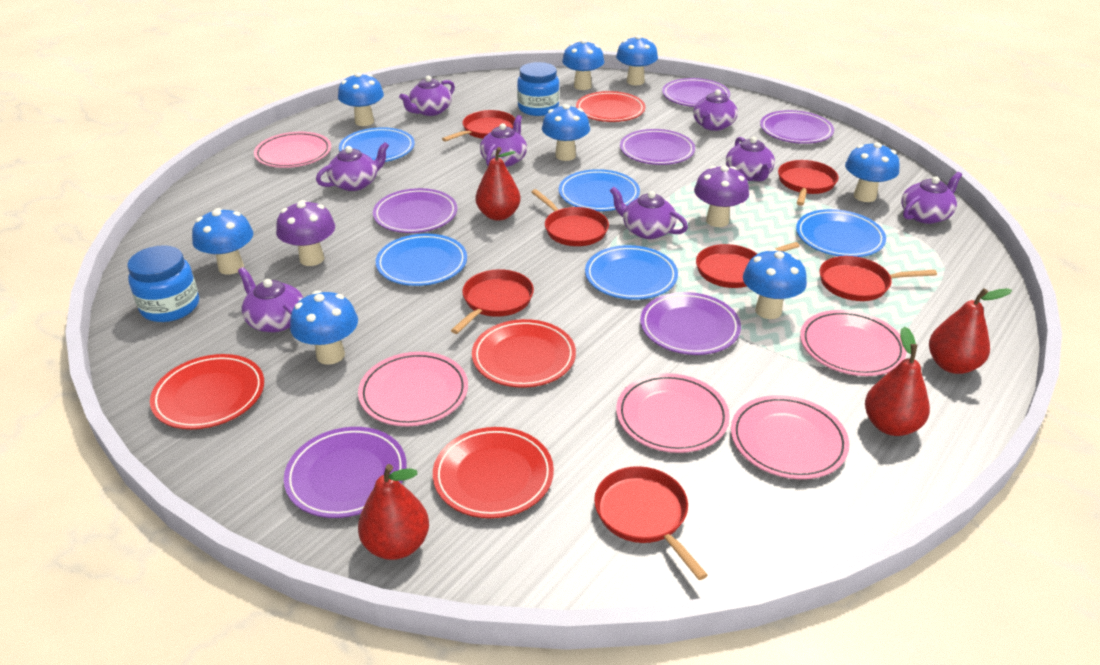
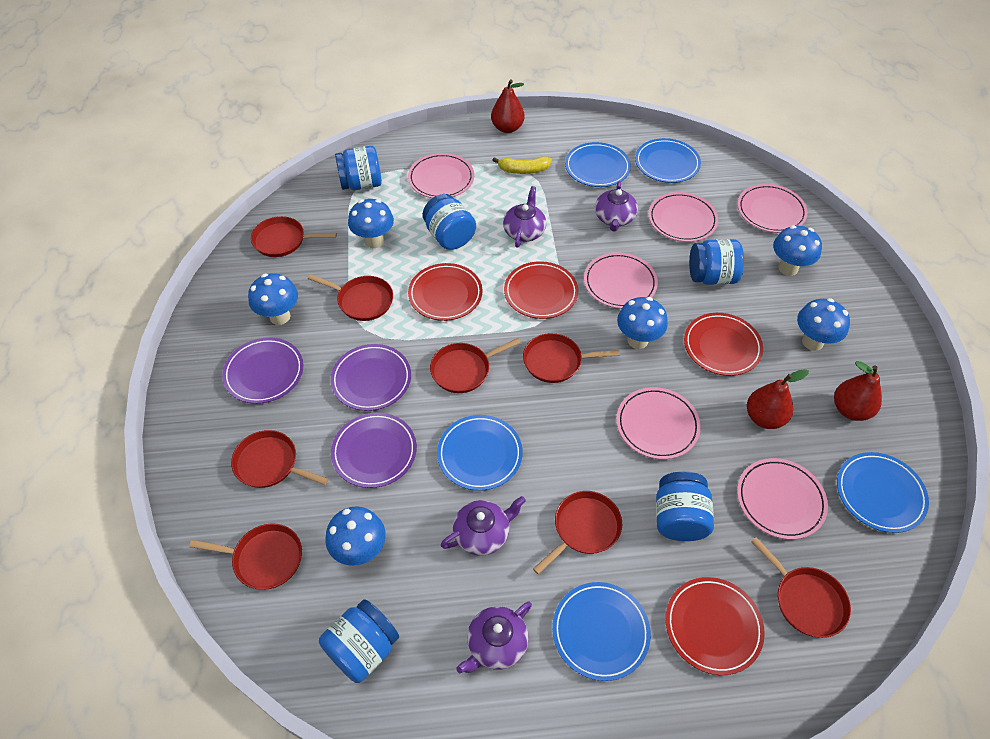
blue jar: [127,245,199,322] [517,62,559,116] = 2 -> [319,599,399,683] [335,146,382,190] [423,194,476,250] [656,471,714,541] [689,239,744,285] = 5
blue mushroom: [192,208,253,275] [290,290,358,365] [338,72,384,126] [542,104,590,161] [562,39,604,90] [616,35,658,85] [743,248,807,319] [845,142,900,202] = 8 -> [248,273,298,325] [325,507,386,566] [348,199,394,248] [617,297,668,349] [773,225,822,276] [797,298,850,351] = 6
pink plate: [254,132,331,168] [358,352,468,426] [616,373,730,453] [731,395,849,479] [800,310,907,376] = 5 -> [408,153,474,198] [584,252,658,309] [616,387,701,459] [648,192,718,242] [737,458,828,540] [738,184,808,233] = 6
purple mushroom: [276,200,335,266] [694,166,749,227] = 2 -> none = 0
purple plate: [284,427,407,518] [373,188,457,233] [620,129,695,165] [640,292,741,355] [662,78,730,107] [760,110,834,144] = 6 -> [222,337,303,404] [330,344,411,411] [331,413,417,488] = 3
purple teapot: [238,267,304,332] [316,142,389,191] [399,76,455,116] [480,115,527,167] [610,187,688,239] [693,89,738,131] [726,136,775,181] [901,172,962,224] = 8 -> [441,496,526,556] [456,602,532,674] [503,186,546,248] [595,181,638,231] = 4
red pan: [442,110,515,142] [451,269,534,334] [531,189,609,246] [594,466,708,580] [696,242,800,288] [778,160,838,206] [820,256,937,301] = 7 -> [189,523,302,590] [231,430,329,488] [251,216,337,257] [308,274,393,321] [430,338,521,393] [523,333,620,383] [533,491,622,574] [751,537,851,638] = 8
red pear: [358,464,429,560] [476,147,521,221] [865,326,930,436] [929,288,1012,374] = 4 -> [491,79,525,133] [747,369,809,429] [834,361,882,421] = 3
yellow banana: none = 0 -> [492,156,552,174] = 1

